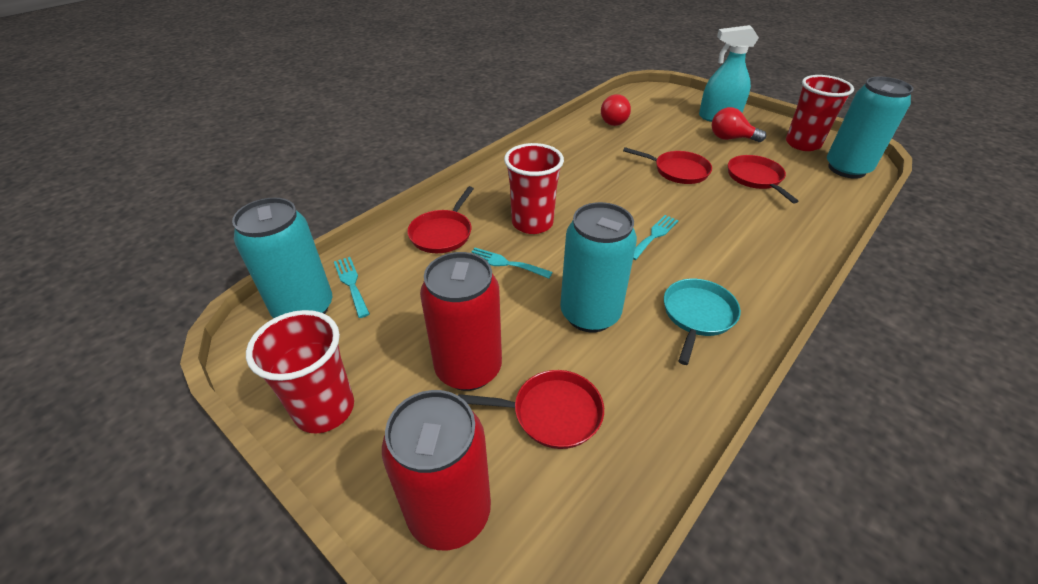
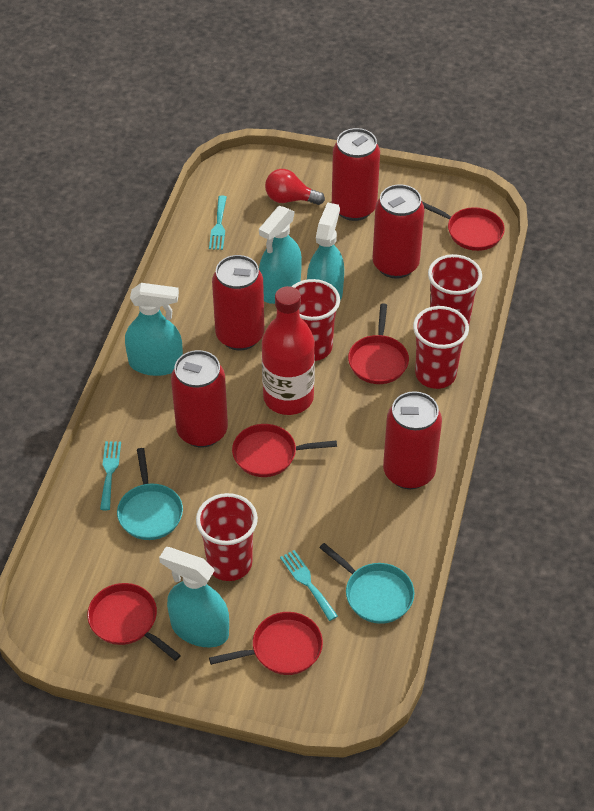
red bottle: none = 0 -> [262,286,315,415] = 1
red can: [382,390,491,550] [420,252,502,391] = 2 -> [171,350,228,447] [212,255,264,350] [332,128,380,221] [373,184,425,279] [383,391,442,489] = 5
red cup: [246,310,354,433] [504,143,564,234] [786,75,854,151] = 3 -> [196,493,258,581] [292,279,340,361] [413,306,469,389] [428,254,482,324] = 4
red light bulb: [601,94,631,126] [712,107,766,142] = 2 -> [265,169,325,205] = 1
red pan: [407,186,474,253] [458,370,604,449] [623,147,712,184] [728,155,799,203] = 4 -> [87,583,181,661] [209,612,323,675] [232,424,337,477] [348,303,409,384] [422,202,505,251] = 5
turquoise can: [232,198,332,319] [560,202,637,333] [827,77,914,179] = 3 -> none = 0
turquoise pan: [664,279,741,365] = 1 -> [117,448,183,540] [319,543,414,624] = 2
turquoise spray bottle: [699,25,759,122] = 1 -> [125,283,183,376] [159,547,229,647] [259,206,302,304] [307,202,344,301] = 4

